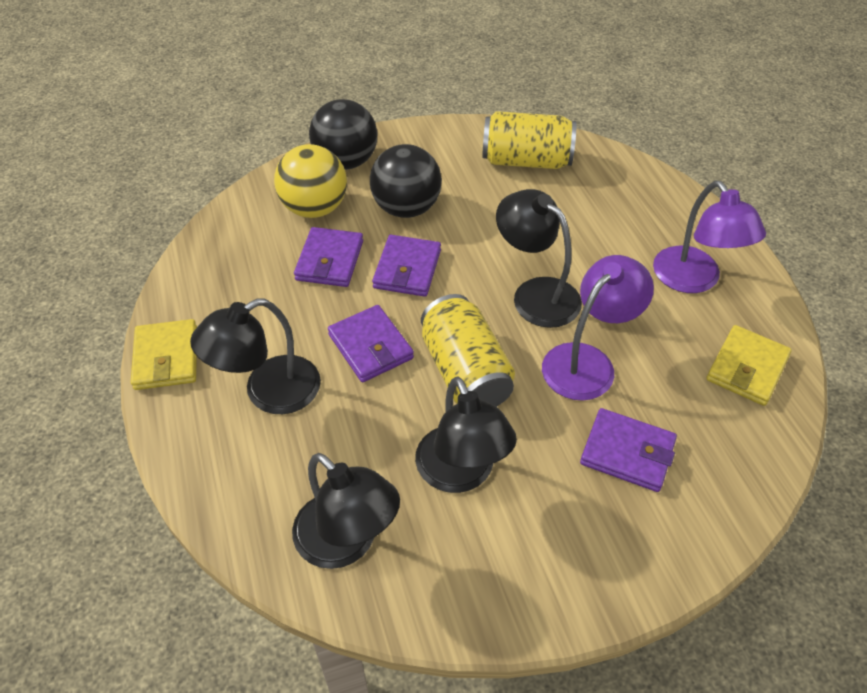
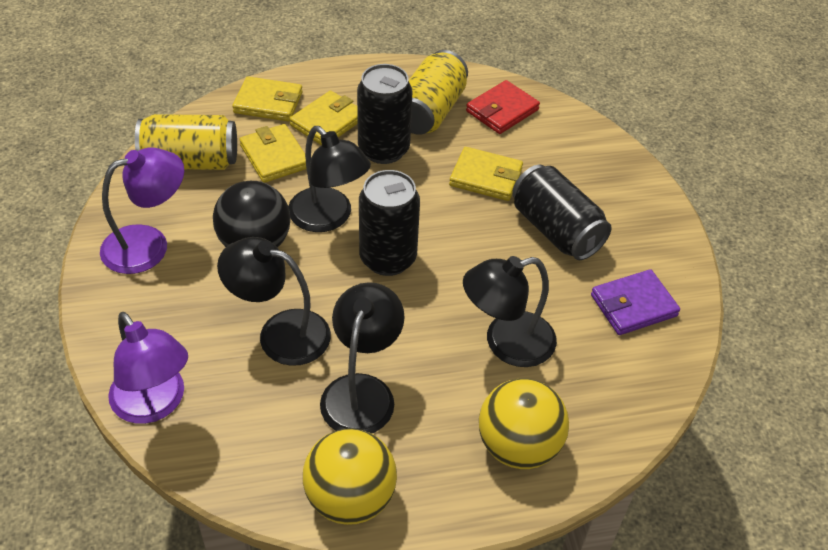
black ball: [309,99,377,170] [370,144,442,218] = 2 -> [213,181,290,248] = 1
black can: none = 0 -> [357,64,412,164] [359,170,420,276] [512,165,612,260] = 3
purple wallet: [294,227,363,287] [328,305,414,382] [372,235,441,297] [580,408,677,492] = 4 -> [591,269,680,335] = 1
red wallet: none = 0 -> [466,80,540,134] = 1
yellow ball: [274,144,347,218] = 1 -> [303,428,397,525] [479,378,569,469] = 2
yellow wallet: [131,319,197,390] [706,325,792,406] = 2 -> [232,76,302,122] [239,124,306,183] [289,91,358,145] [449,147,523,201] = 4

